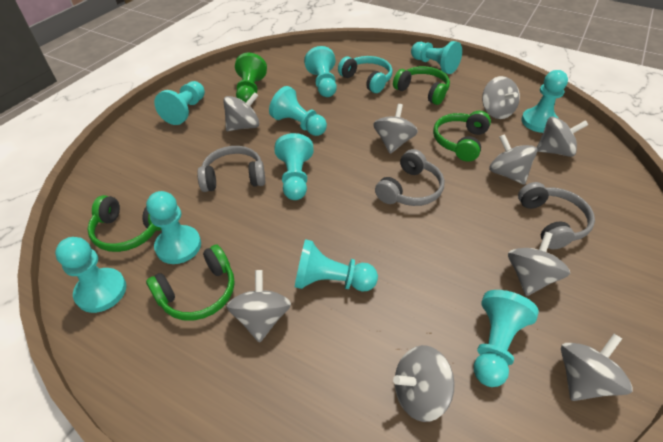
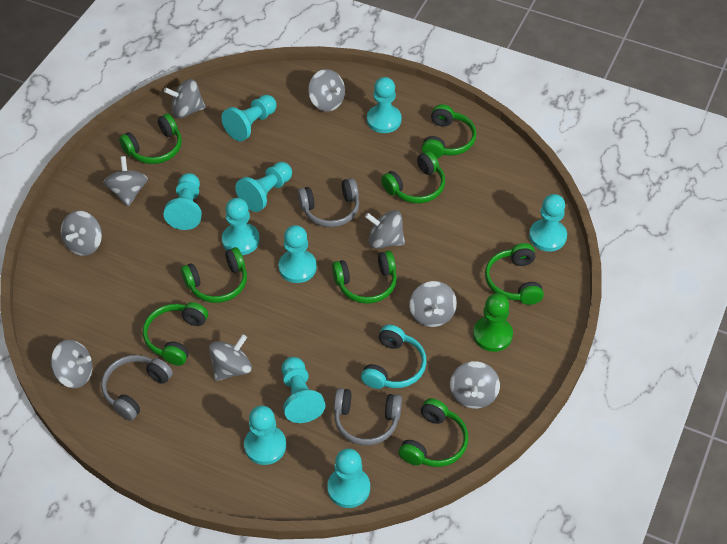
green headphones: [87,195,161,252] [146,245,235,321] [393,66,450,105] [433,111,491,162] = 4 -> [119,113,182,164] [143,302,208,366] [181,247,247,303] [332,251,397,304] [381,151,445,203] [399,398,468,467] [422,104,476,158] [485,243,544,305] = 8

